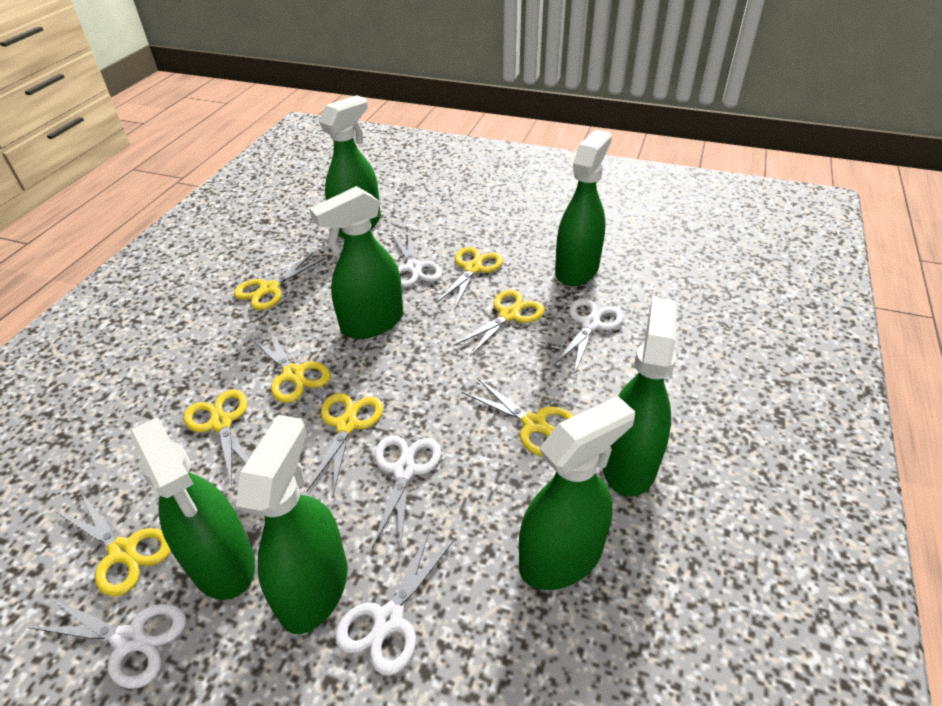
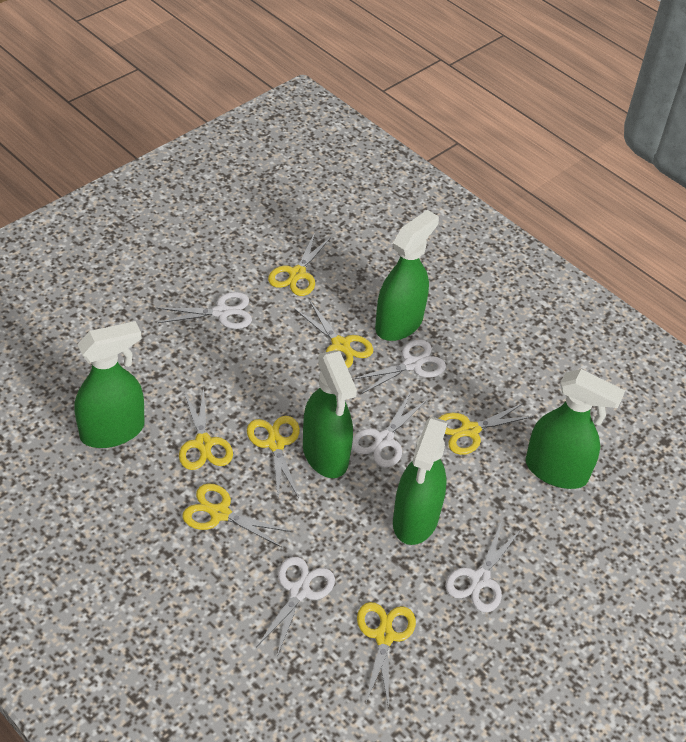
green spray bottle: [129,417,255,600] [236,415,347,634] [309,186,403,339] [319,95,381,238] [519,396,635,590] [555,130,612,286] [603,297,677,497] = 7 -> [74,321,145,448] [303,350,357,478] [375,210,439,341] [393,417,448,545] [525,369,625,489] = 5
yellow scissors: [57,493,171,597] [183,389,249,485] [234,253,325,310] [250,328,331,403] [307,393,383,494] [436,247,503,308] [454,290,545,357] [462,378,574,457] = 8 -> [179,388,233,470] [182,483,291,548] [247,416,300,498] [268,233,331,296] [295,300,373,368] [357,602,416,708] [438,403,534,455] = 7

